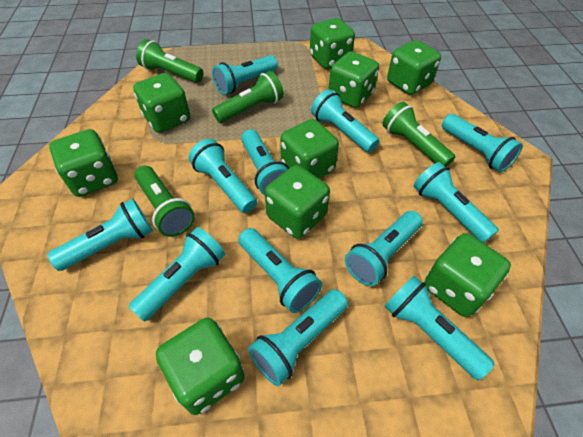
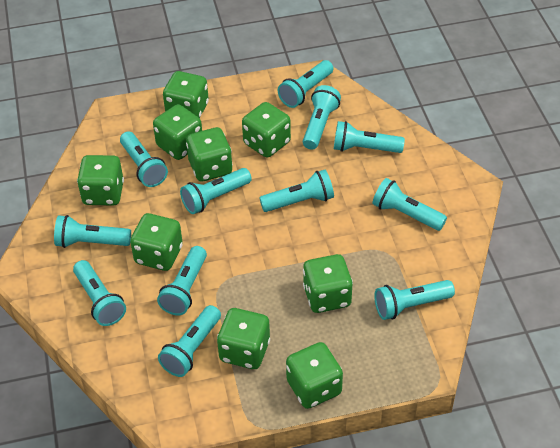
green flashlight: [134,166,195,237] [136,39,204,83] [212,71,284,123] [382,102,455,167] = 4 -> none = 0

